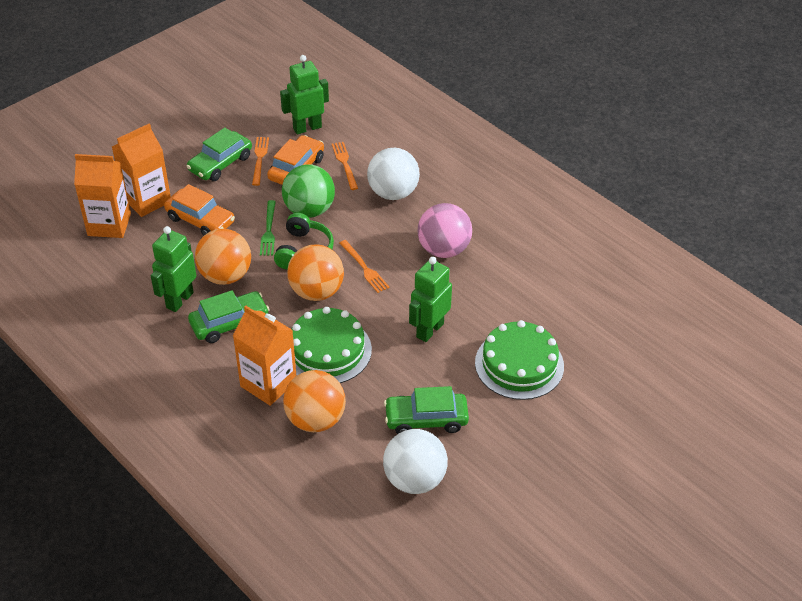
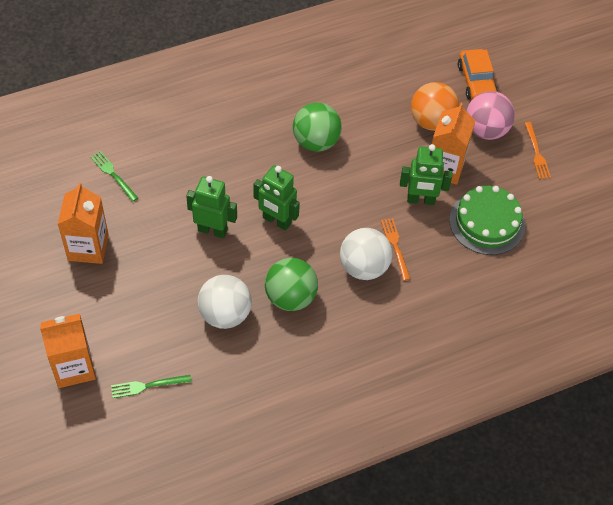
green ball: [282,164,335,217] = 1 -> [265,258,318,311] [293,102,342,152] = 2
green cake: [292,307,372,383] [475,320,564,400] = 2 -> [449,186,525,255] = 1
green car: [186,128,252,181] [188,290,270,343] [384,386,469,434] = 3 -> none = 0
green fork: [260,200,276,256] = 1 -> [91,151,138,202] [111,375,191,398] = 2
green headphones: [274,213,334,269] = 1 -> none = 0
orange ball: [195,229,251,285] [283,370,346,432] [287,244,344,301] = 3 -> [411,82,459,131] = 1
orange car: [164,184,235,235] [267,135,324,185] = 2 -> [458,49,498,100] = 1
orange fork: [252,137,269,186] [332,142,358,190] [339,240,389,293] = 3 -> [381,218,410,281] [525,122,551,179] = 2

